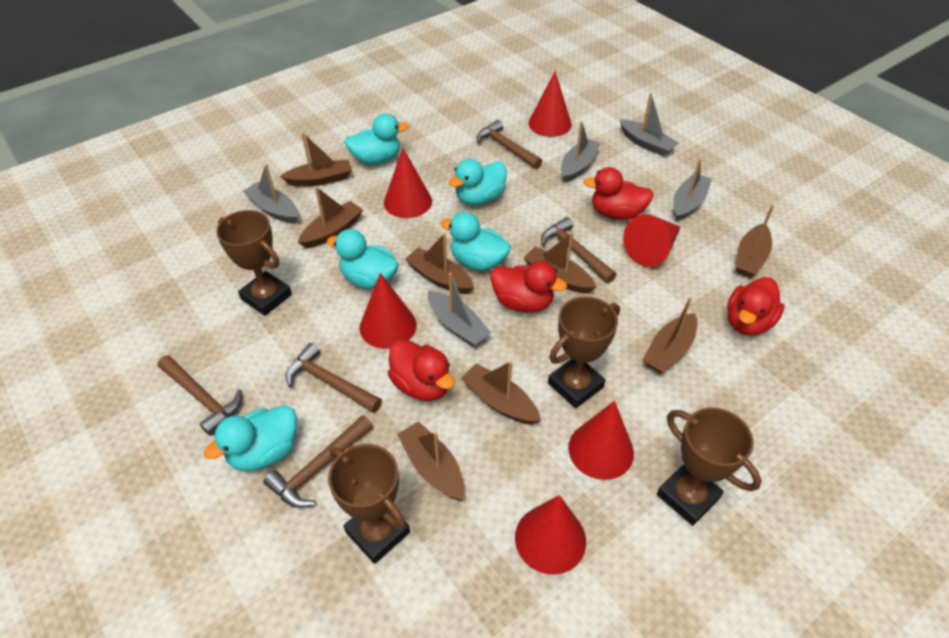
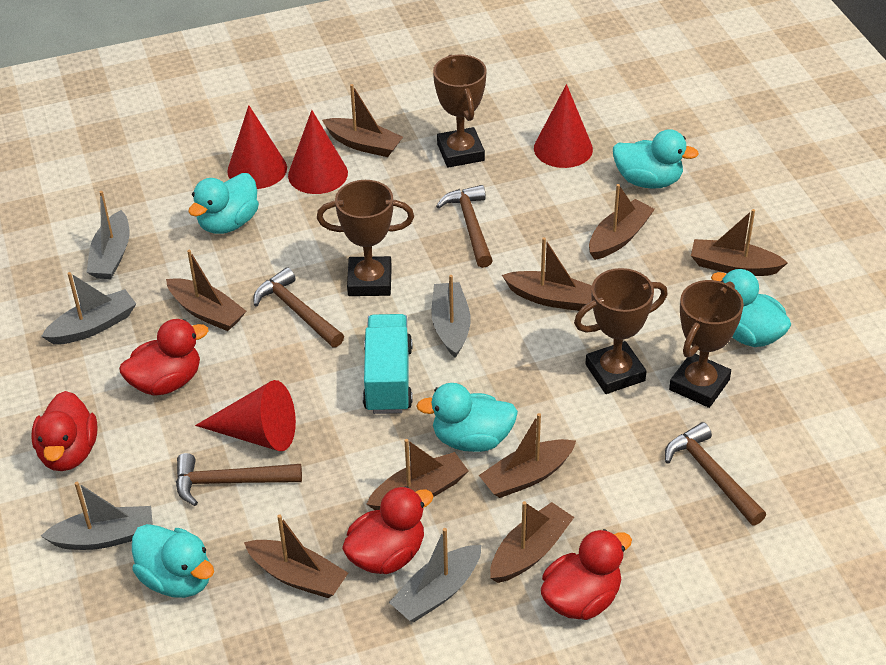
brown boat: [280,132,352,187] [298,186,363,249] [397,421,465,501] [405,233,474,294] [461,361,541,425] [524,232,597,293] [643,297,698,373] [735,204,774,278] = 8 -> [166,250,246,331] [244,515,348,598] [322,84,403,157] [367,439,468,510] [479,413,576,498] [490,501,574,583] [502,237,592,311] [589,184,655,260] [691,209,788,276] = 9
brown hammer: [158,355,242,435] [263,415,373,508] [286,343,382,413] [476,120,542,169] [541,217,616,283] = 5 -> [176,453,302,506] [253,267,344,347] [436,185,493,268] [665,422,766,525] = 4
red cone: [360,273,416,349] [384,148,432,218] [515,495,586,575] [528,71,572,137] [568,401,634,480] [623,214,681,267] = 6 -> [195,380,296,451] [227,105,287,189] [288,110,348,194] [534,84,593,168] = 4
turquoise truck: none = 0 -> [363,314,413,414] = 1

